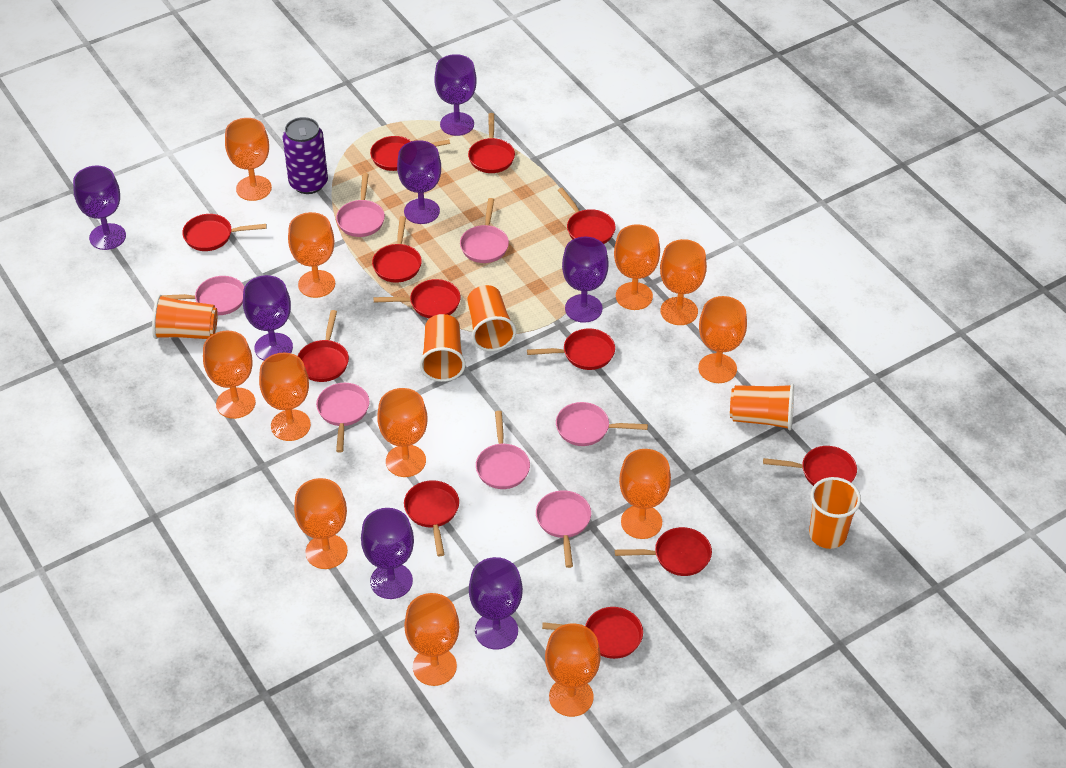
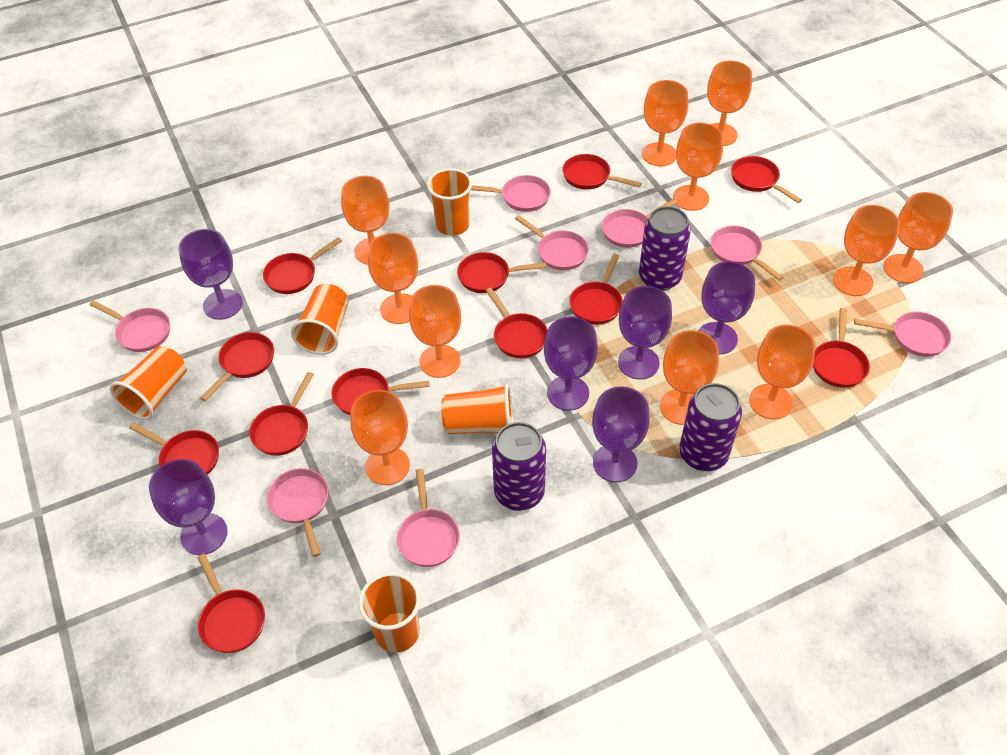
orange goblet: [203,331,256,419] [225,118,272,201] [259,353,311,441] [288,212,335,298] [294,478,348,569] [377,388,427,477] [404,593,459,686] [545,624,601,717] [614,224,660,310] [619,449,671,539] [660,239,707,325] [698,296,747,383] = 12 -> [341,175,389,265] [350,390,410,485] [368,233,418,324] [409,285,461,378] [642,80,688,166] [660,330,719,425] [673,123,723,211] [707,61,752,146] [749,325,816,419] [833,205,900,296] [883,192,953,283] = 11
pink pan: [162,276,244,315] [316,383,369,452] [336,173,385,237] [460,198,509,263] [476,411,530,489] [536,490,591,568] [556,402,648,446] = 7 -> [90,300,170,352] [267,468,328,557] [397,469,460,567] [471,175,551,212] [515,215,589,270] [602,199,678,248] [711,226,783,281] [854,311,951,357] = 8
purple can: [283,117,328,194] = 1 -> [492,422,546,511] [639,206,691,290] [679,383,742,471] = 3
purple goblet: [73,166,126,250] [243,275,293,361] [361,508,414,599] [397,140,441,224] [434,54,477,136] [469,557,523,650] [562,237,608,323] = 7 -> [149,459,228,555] [178,229,243,320] [544,316,598,411] [592,386,650,482] [618,286,672,379] [698,261,755,354] = 6

